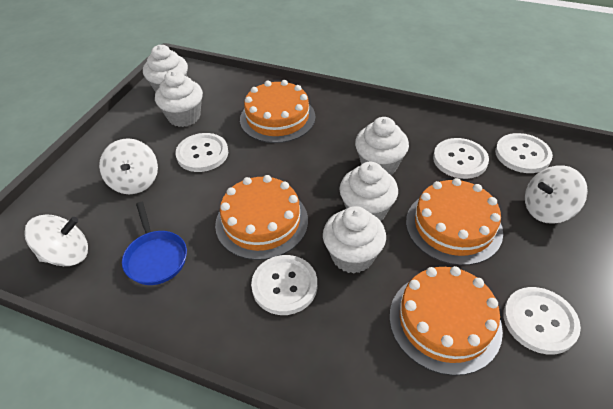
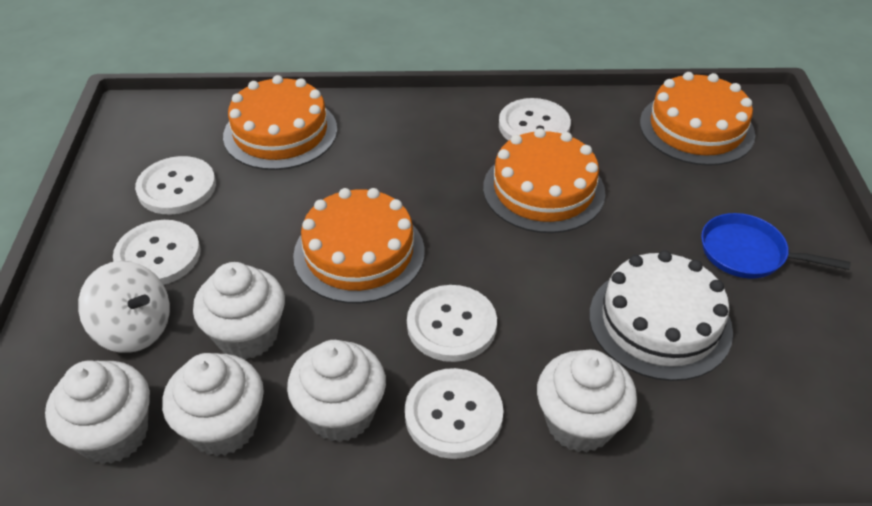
white cake: none = 0 -> [589,250,733,381] = 1
white spinning top: [24,215,88,266] [99,138,158,194] [525,165,588,224] = 3 -> [78,261,170,353] = 1

